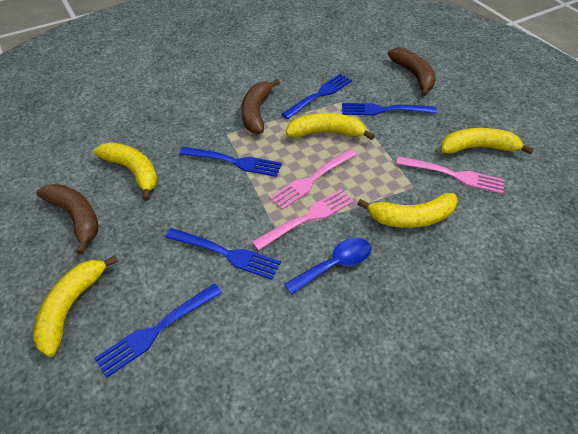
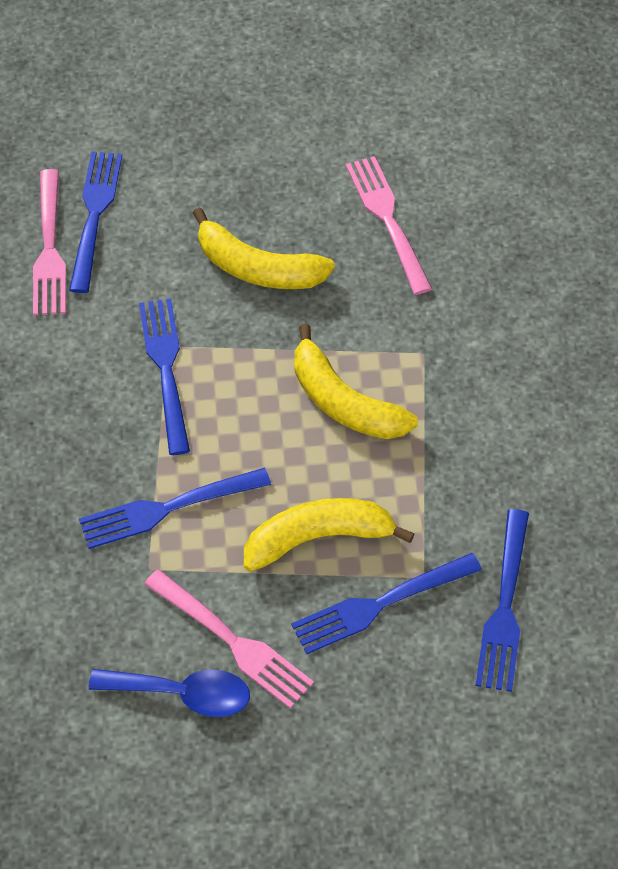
brown banana: [37,184,99,254] [241,79,280,134] [388,47,436,97] = 3 -> none = 0
yellow banana: [33,255,118,357] [94,142,158,201] [286,113,375,140] [357,193,458,228] [441,128,534,154] = 5 -> [193,207,335,289] [244,498,415,572] [295,324,418,439] = 3

